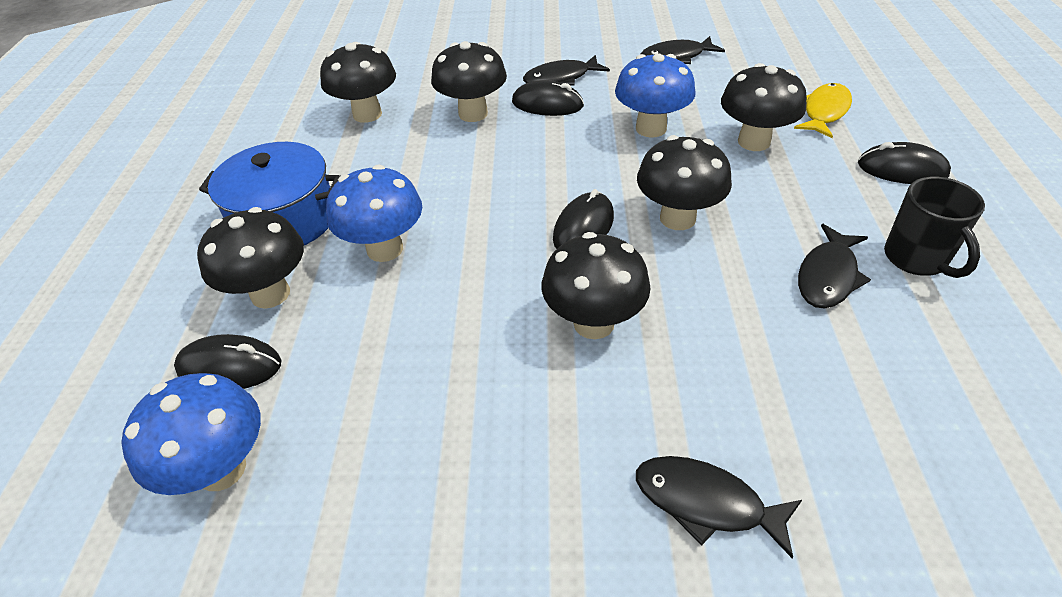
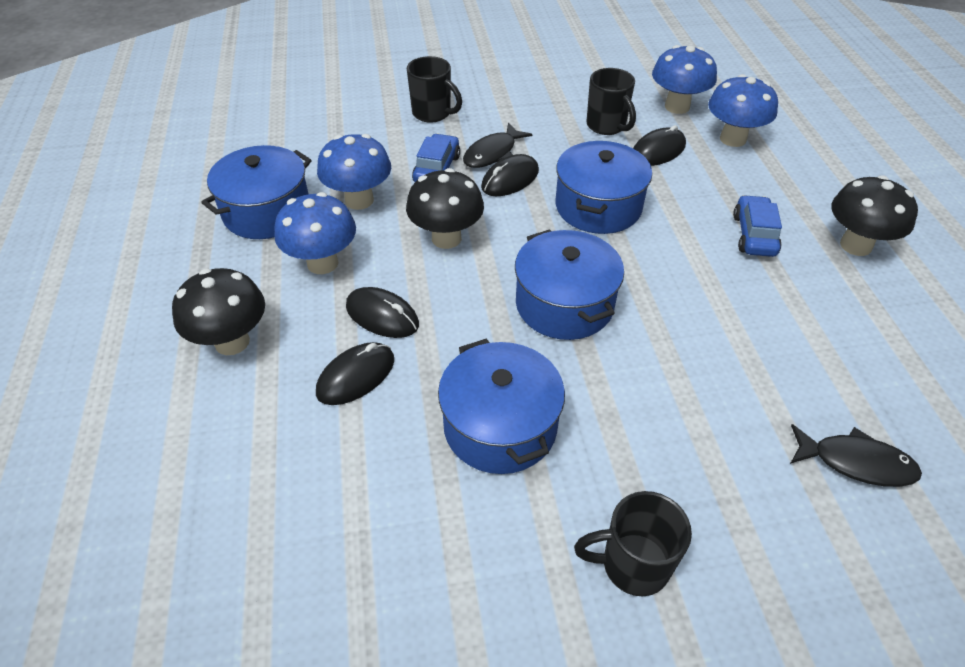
black fish: [523,55,610,86] [636,456,802,559] [641,36,725,64] [798,224,871,309] = 4 -> [463,123,532,168] [790,424,922,487] = 2
black mug: [884,177,985,278] = 1 -> [407,56,462,123] [574,491,692,596] [586,68,636,135] = 3
black mushroom: [197,207,304,309] [320,42,396,123] [431,41,507,122] [542,232,651,339] [637,135,732,230] [721,63,807,151] = 6 -> [172,268,265,355] [406,168,484,249] [831,175,918,256] = 3
blue car: none = 0 -> [412,134,460,182] [733,195,782,257] = 2
blue mushroom: [121,373,261,495] [326,165,422,262] [615,53,696,137] = 3 -> [274,192,356,274] [317,134,391,210] [652,45,717,114] [708,74,778,147] = 4
blue pot: [199,142,340,245] = 1 -> [201,145,312,239] [438,339,565,474] [515,229,624,340] [556,141,652,234] = 4
yellow fish: [794,83,852,138] = 1 -> none = 0

